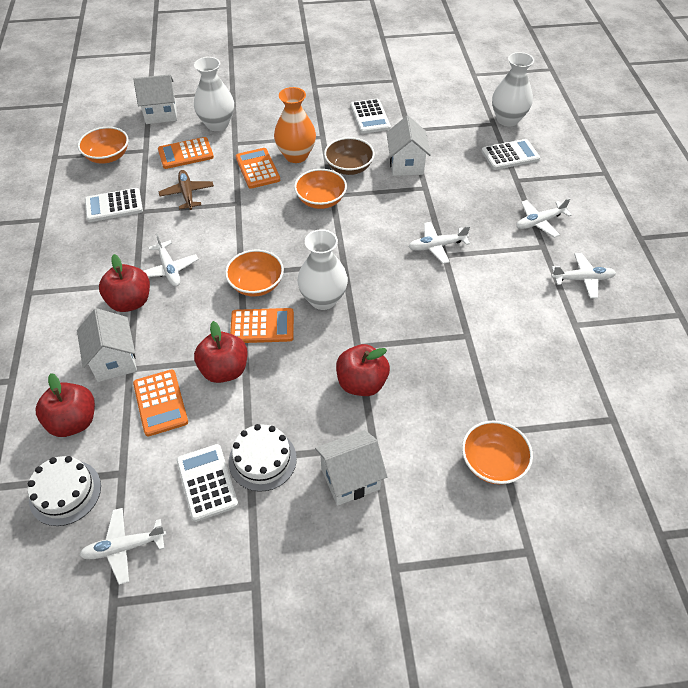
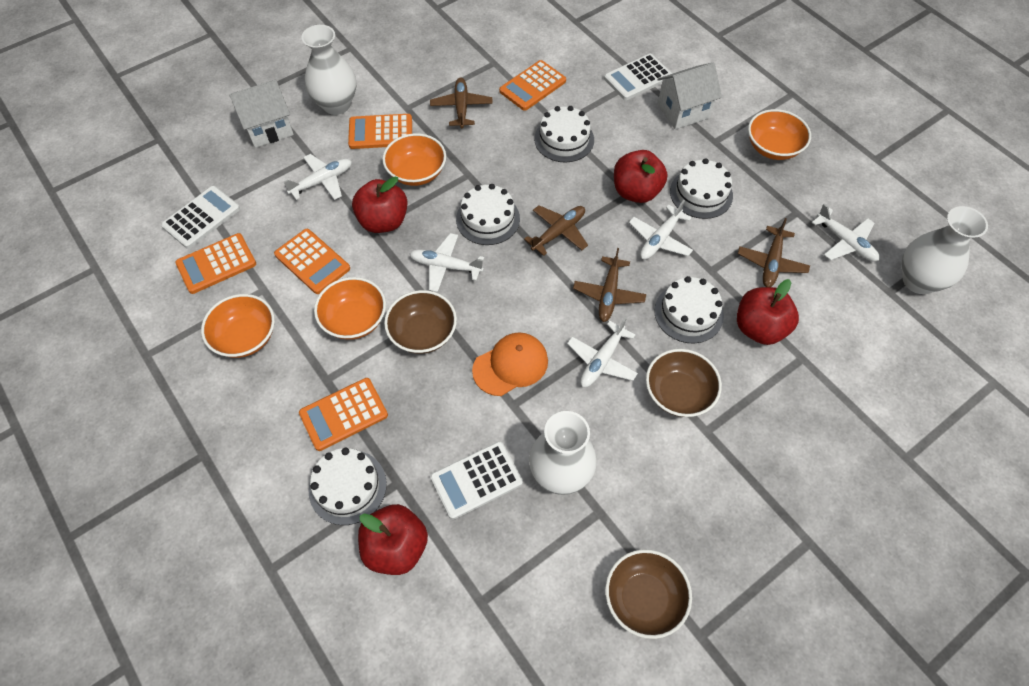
brown bowl: [324,137,375,175] = 1 -> [384,290,457,354] [605,549,692,639] [646,349,722,417] = 3
brown plane: [159,170,214,210] = 1 -> [430,78,493,128] [524,205,588,256] [573,248,646,322] [738,218,810,287] = 4
orange calculator: [133,370,188,436] [158,137,214,169] [230,308,294,343] [236,148,280,189] = 4 -> [175,233,256,294] [274,229,350,294] [299,378,388,451] [348,114,412,149] [499,60,566,111] = 5
orange cap: none = 0 -> [472,332,548,396] = 1
orange vase: [274,87,316,163] = 1 -> none = 0
white cake: [28,456,101,526] [229,424,297,492] = 2 -> [309,448,387,525] [456,184,520,245] [534,106,594,162] [654,276,724,343] [670,158,733,219] = 5
white calculator: [85,188,143,222] [176,444,238,522] [350,99,391,134] [481,139,540,170] = 4 -> [161,186,240,249] [430,441,523,520] [604,54,672,100] = 3
white house: [77,308,137,382] [133,74,177,124] [315,430,388,506] [386,116,431,176] = 4 -> [229,80,294,148] [657,62,722,130] = 2

